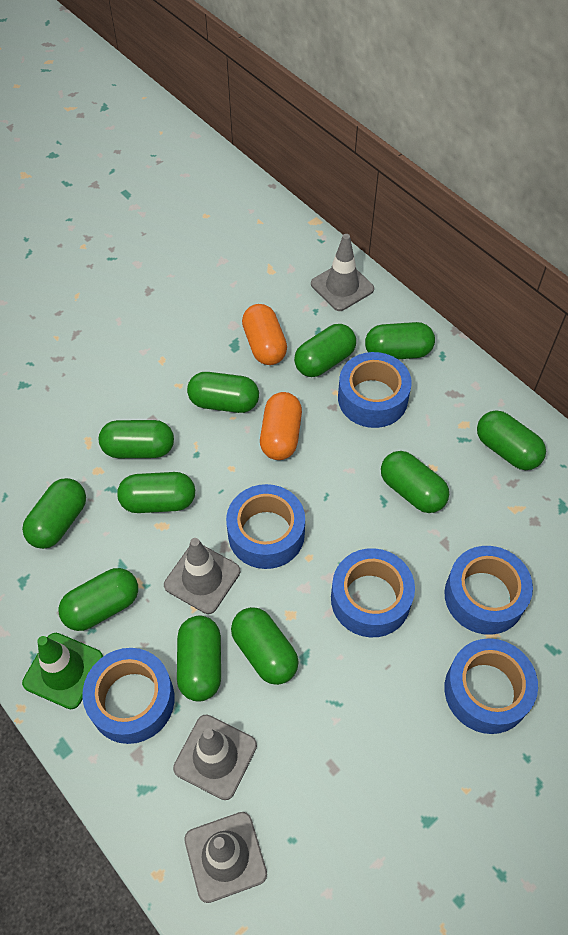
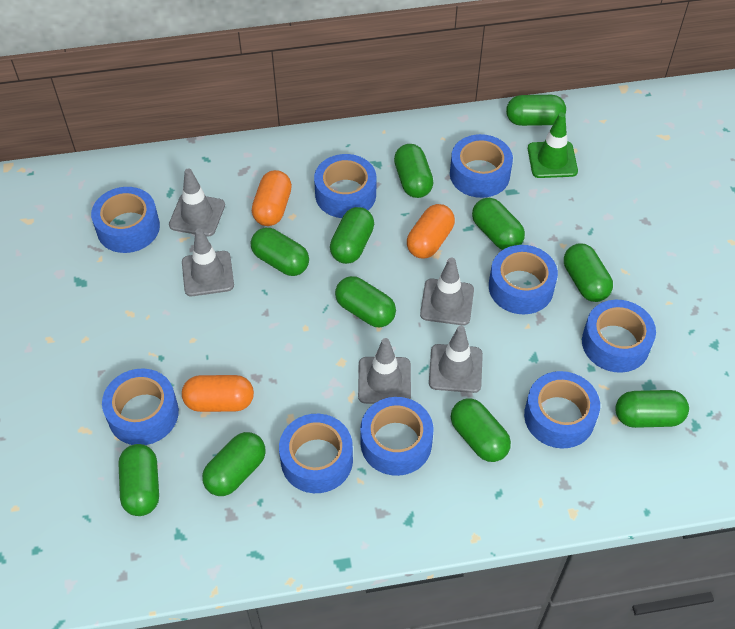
blue tape: [82,648,175,744] [226,484,305,569] [331,548,415,637] [338,352,412,428] [444,546,533,635] [444,638,538,734] = 6 -> [91,187,160,253] [102,368,179,445] [279,414,353,493] [314,154,376,218] [360,397,433,476] [450,134,513,198] [489,245,558,314] [524,371,600,449] [582,300,656,373] = 9
grey traffic cone: [164,538,240,614] [173,714,257,800] [184,812,267,903] [311,234,374,311] = 4 -> [169,168,225,237] [182,228,234,296] [358,338,411,404] [420,257,474,325] [429,326,483,393] = 5
orange capsule: [242,304,287,365] [260,392,302,460] = 2 -> [182,375,254,412] [252,170,292,226] [407,204,455,259] = 3

